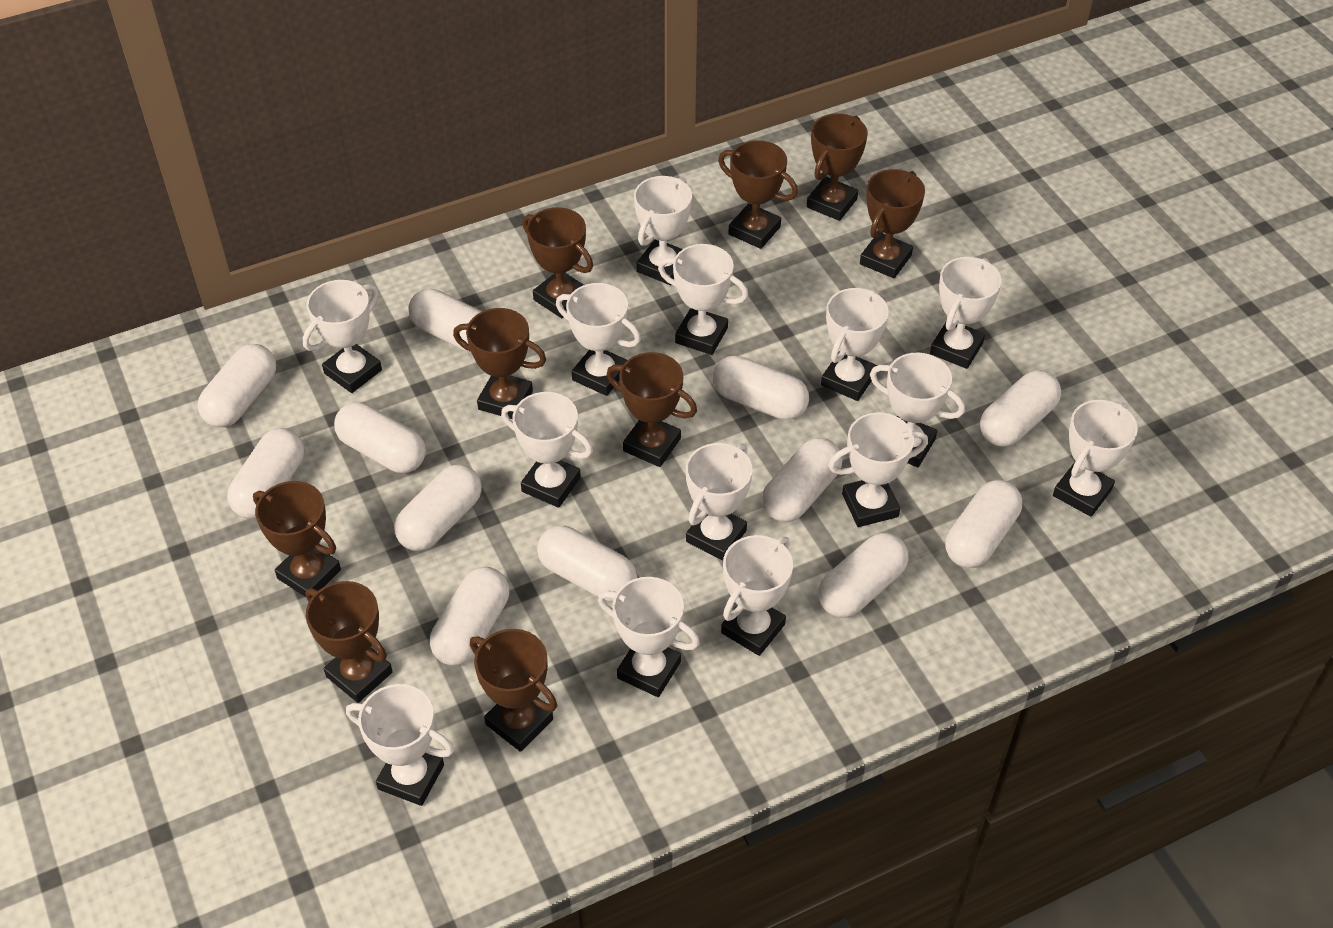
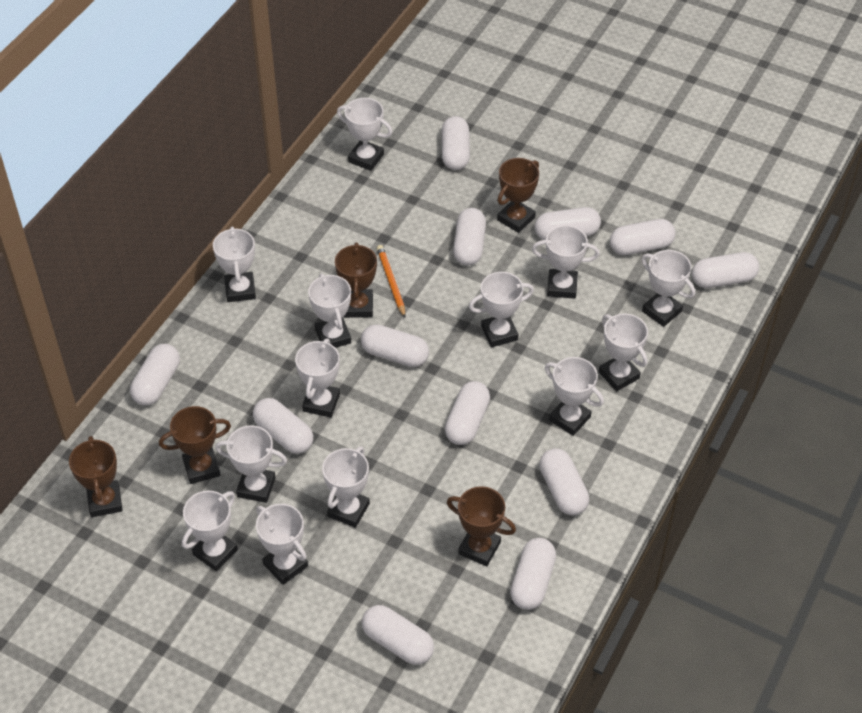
brown trophy: [253,481,341,597] [306,581,393,703] [453,308,546,419] [470,629,557,752] [522,207,593,318] [607,352,697,467] [718,140,798,249] [807,114,868,221] [860,169,925,278] = 9 -> [69,436,123,517] [159,406,231,484] [335,243,377,318] [447,486,516,566] [497,158,539,233] = 5
orange pencil: none = 0 -> [377,245,405,318] = 1
white trophy: [303,280,382,393] [346,684,454,806] [501,392,593,508] [556,283,641,396] [598,577,700,697] [634,176,692,285] [658,244,748,355] [686,443,753,560] [721,535,793,656] [821,288,889,401] [828,412,928,527] [870,353,965,467] [930,257,1002,369] [1053,400,1138,517] = 14 -> [182,491,238,571] [213,227,256,302] [215,425,287,503] [256,504,308,585] [295,339,340,417] [308,273,351,348] [322,446,370,528] [337,98,392,171] [469,272,534,347] [532,225,600,299] [545,357,604,436] [599,314,648,391] [642,250,695,327] = 13

